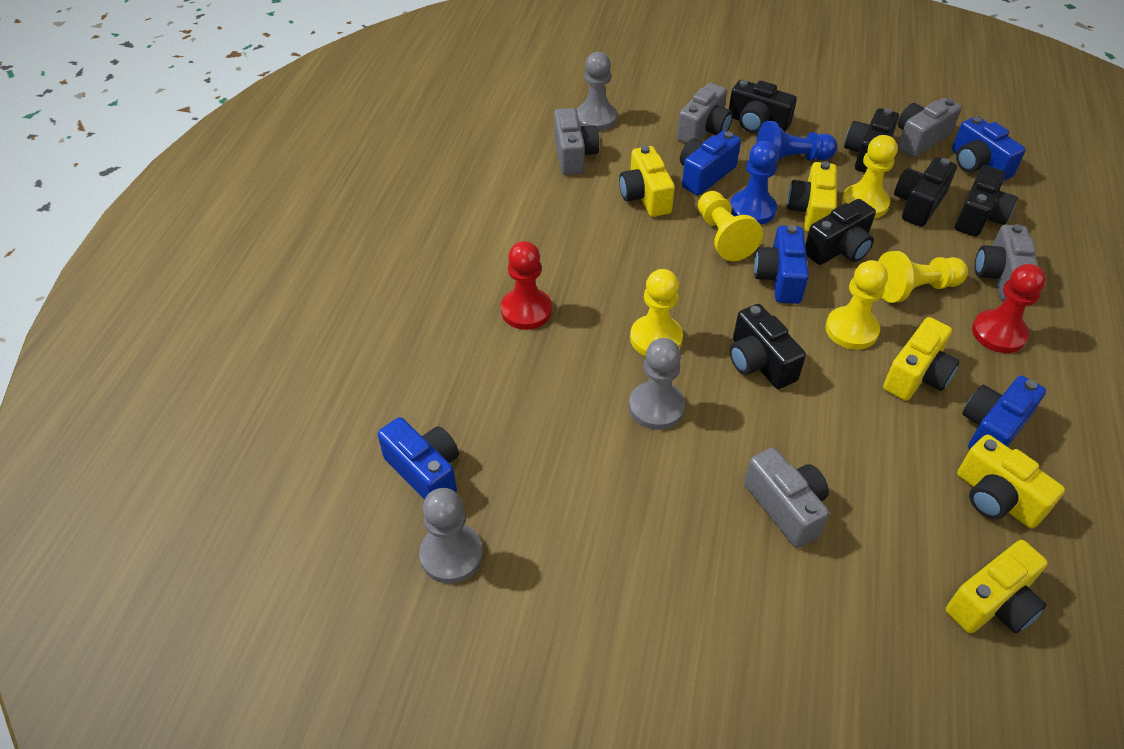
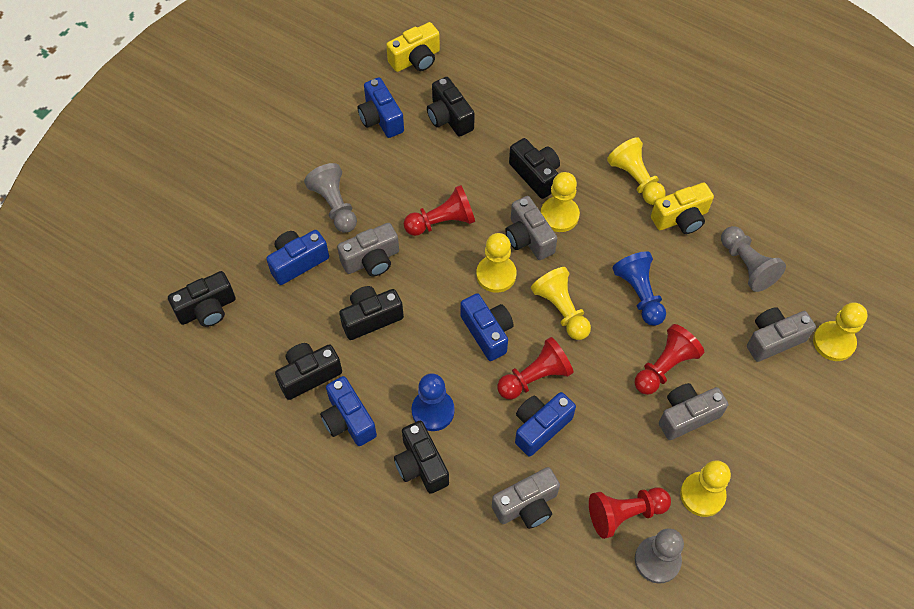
red pawn: [501,241,552,330] [972,264,1046,353] = 2 -> [404,185,475,236] [497,337,574,400] [589,487,671,539] [635,324,704,395] = 4
yellow camera: [619,146,675,217] [787,162,837,232] [883,317,960,401] [946,540,1048,633] [957,434,1065,528] = 5 -> [386,22,440,72] [651,183,714,234] = 2
yellow pawn: [630,269,683,356] [698,191,763,261] [825,260,888,350] [842,135,897,218] [878,251,968,303] = 5 -> [476,233,517,293] [531,267,591,340] [541,172,580,232] [607,137,666,205] [680,460,731,517] [813,302,868,361] = 6

